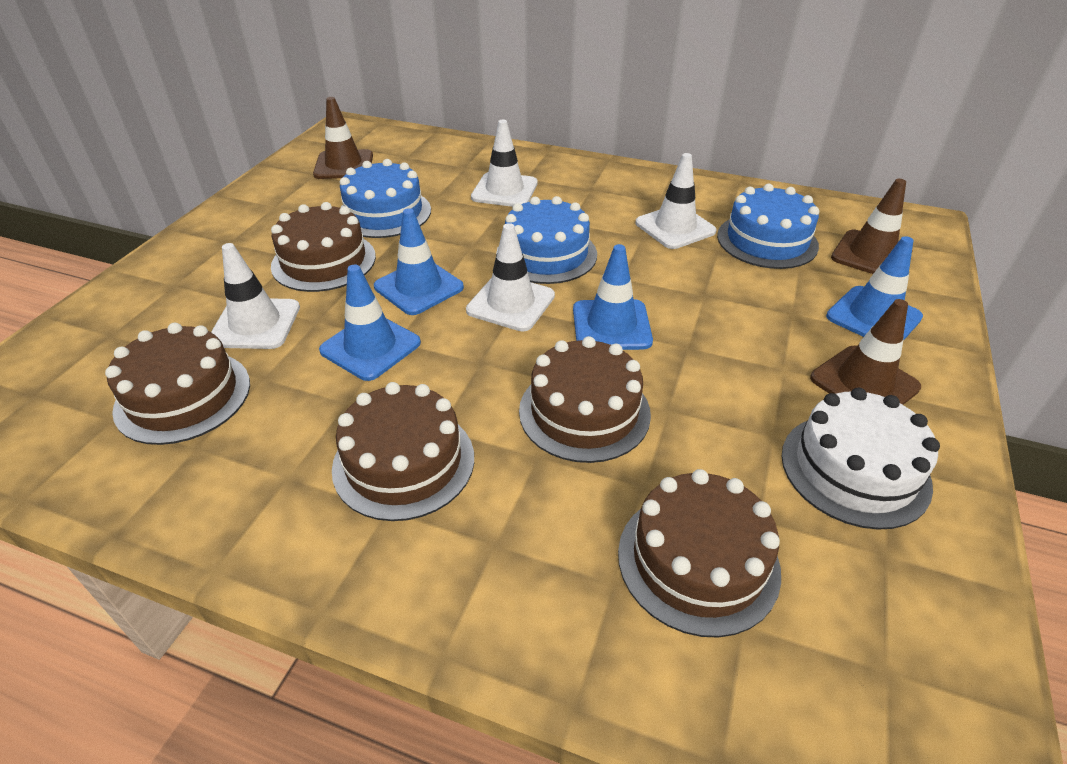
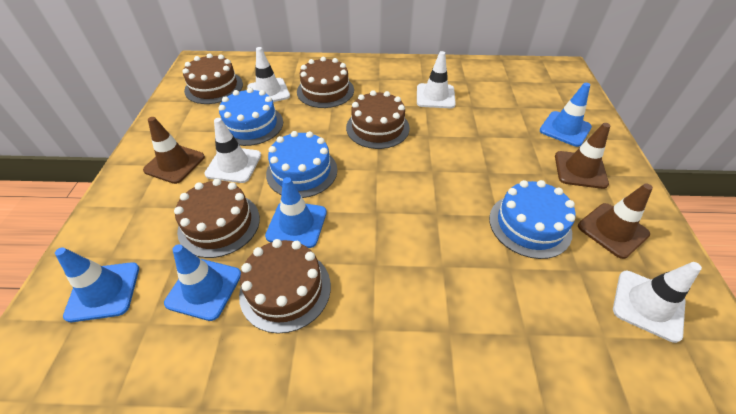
white cake: [781,388,940,530] = 1 -> none = 0

